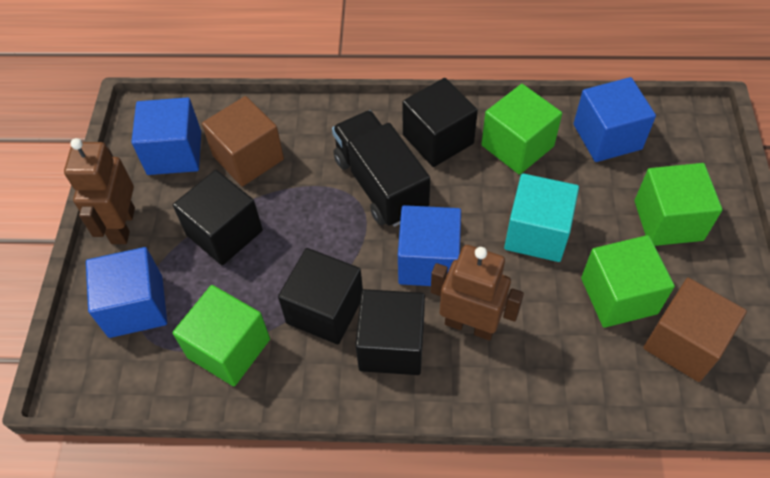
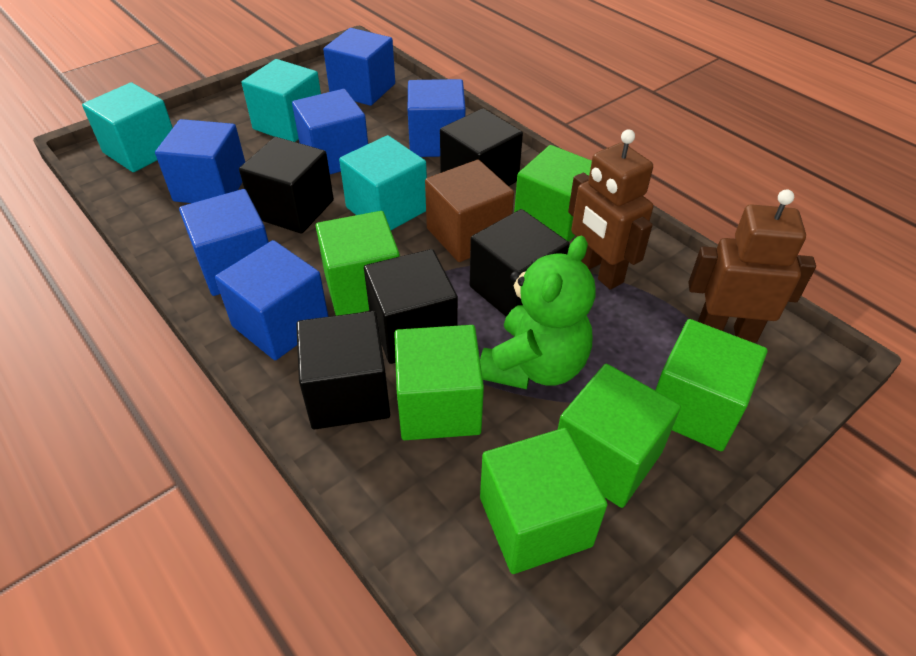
black cube: [173,170,263,265] [278,248,363,344] [355,289,425,375] [402,78,478,167] = 4 -> [239,137,334,234] [296,311,390,429] [364,249,458,364] [440,108,523,186] [470,209,570,317] = 5
black truck: [332,110,430,227] = 1 -> none = 0
blue cube: [86,247,167,338] [131,97,201,175] [398,205,461,286] [573,77,656,162] = 4 -> [155,119,245,203] [179,189,269,296] [215,240,329,360] [292,89,368,174] [323,28,395,106] [408,79,466,157] = 6
brown cube: [202,96,284,187] [643,278,747,382] = 2 -> [425,160,514,262] = 1
green cube: [173,285,270,386] [481,84,562,175] [581,235,675,328] [635,163,723,246] = 4 -> [316,211,400,316] [394,325,484,440] [480,428,607,574] [514,145,592,242] [558,364,681,508] [655,319,768,451] = 6
green teddy bear: none = 0 -> [480,236,596,389] = 1
turquoise cube: [504,173,579,262] = 1 -> [82,82,173,172] [241,59,321,142] [339,135,427,230] = 3

